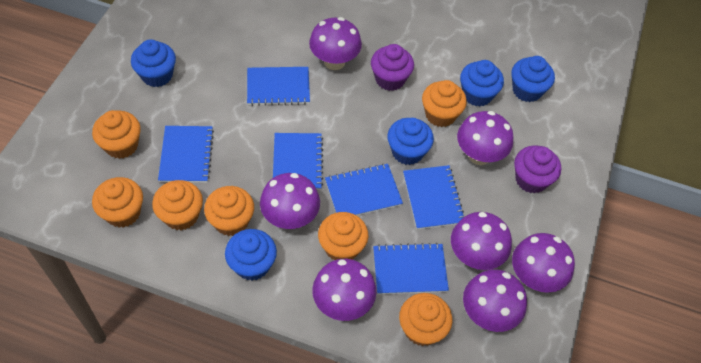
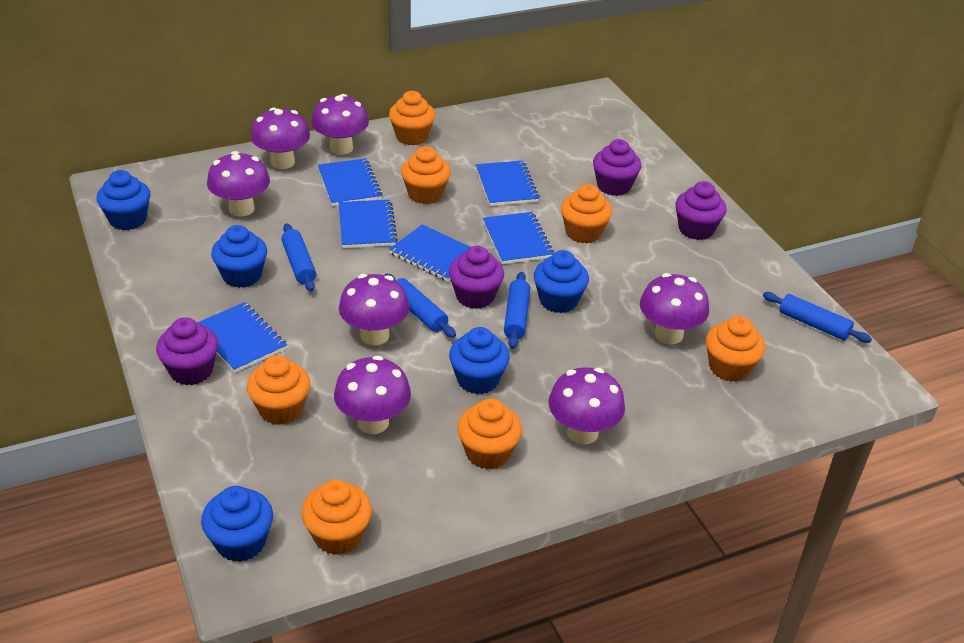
blue rolling pin: none = 0 -> [281,223,316,292] [385,274,456,338] [504,272,530,349] [763,292,872,343] = 4
purple cupcake: [371,44,414,91] [514,145,561,193] = 2 -> [156,317,218,385] [449,246,504,309] [593,139,641,196] [675,181,727,240] = 4

